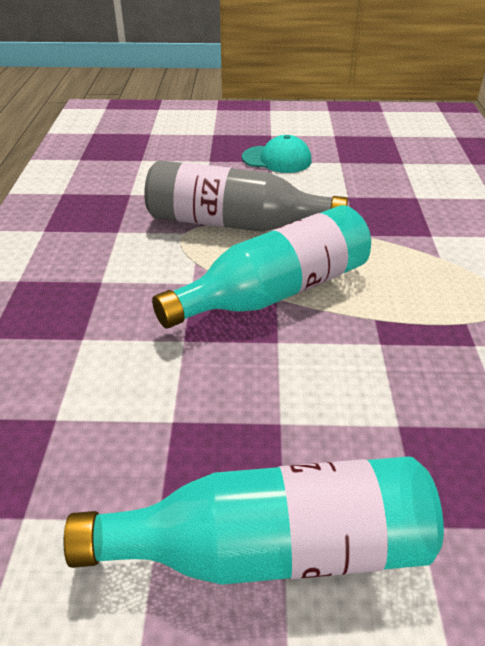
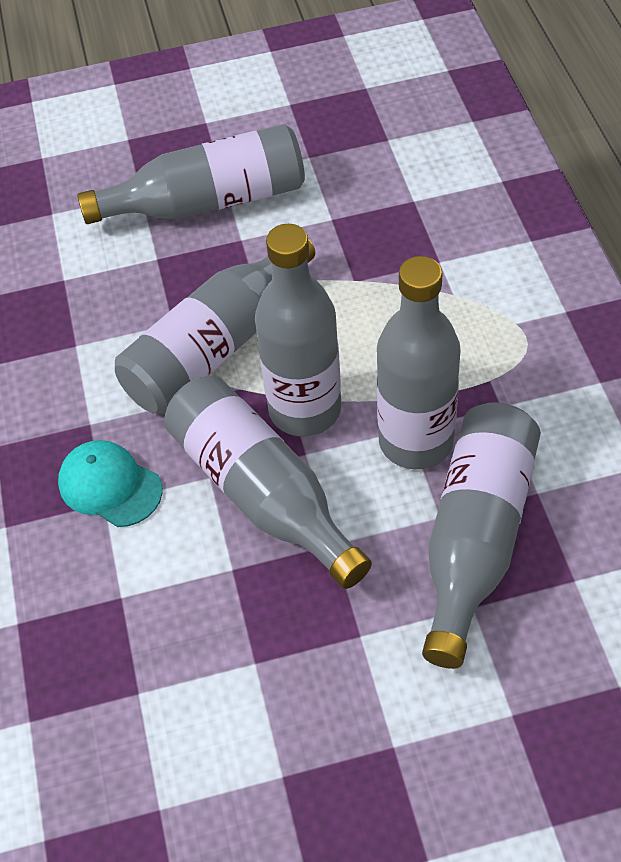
grey bottle: [144,160,348,232] = 1 -> [77,124,305,224] [115,239,315,414] [164,376,372,589] [255,224,341,436] [377,256,461,469] [422,402,541,669] = 6
turquoise bottle: [64,456,444,585] [152,205,371,329] = 2 -> none = 0

